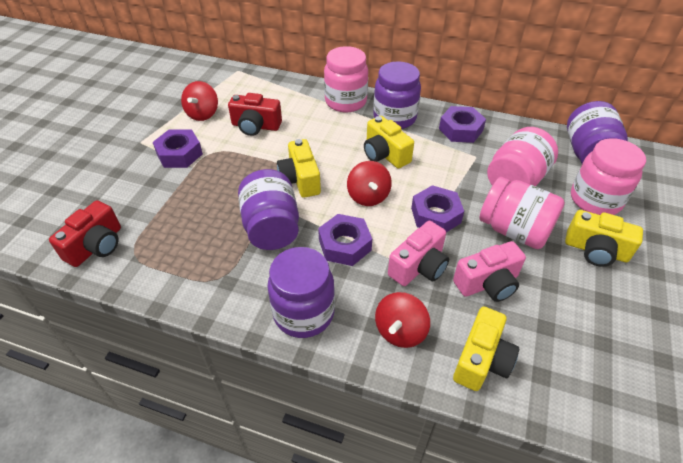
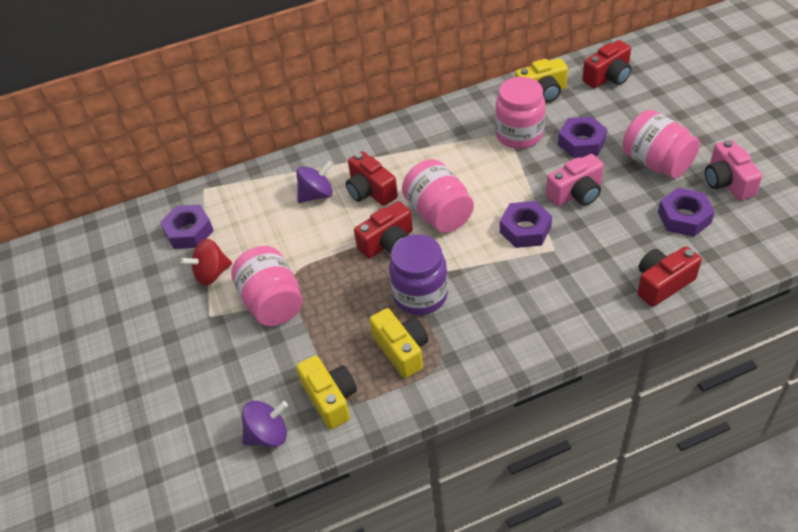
purple jar: [238,169,299,250] [267,247,335,338] [373,61,421,129] [567,101,628,164] = 4 -> [389,234,448,315] = 1
purple spinning top: none = 0 -> [242,400,288,447] [296,161,333,203] = 2
red camera: [49,200,121,267] [228,93,282,136] = 2 -> [346,151,398,206] [354,201,413,258] [582,40,632,88] [637,246,702,307] = 4
red spinning top: [181,81,218,121] [347,161,392,206] [375,292,430,348] = 3 -> [180,239,232,286] = 1
yellow camera: [277,139,321,198] [364,116,414,169] [453,306,519,391] [565,210,643,267] = 4 -> [296,355,357,429] [369,308,429,378] [515,58,568,103] = 3

